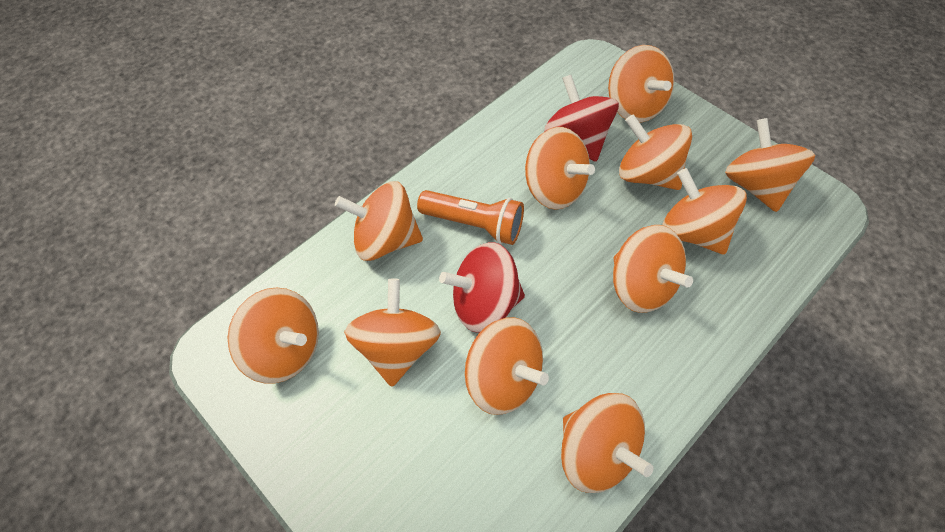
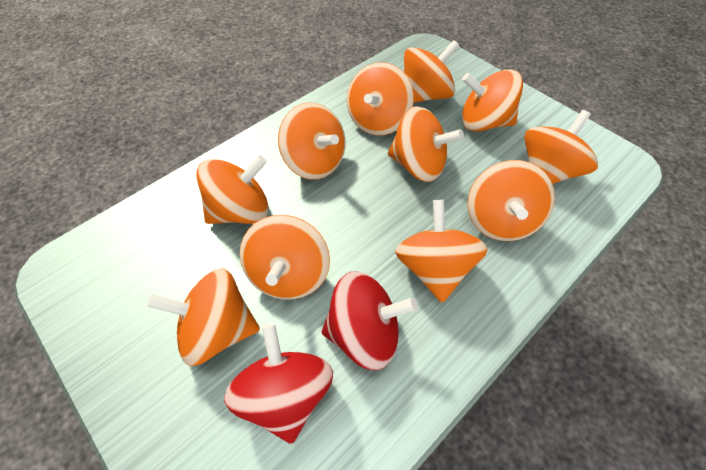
orange flashlight: [417,190,524,245] = 1 -> none = 0

